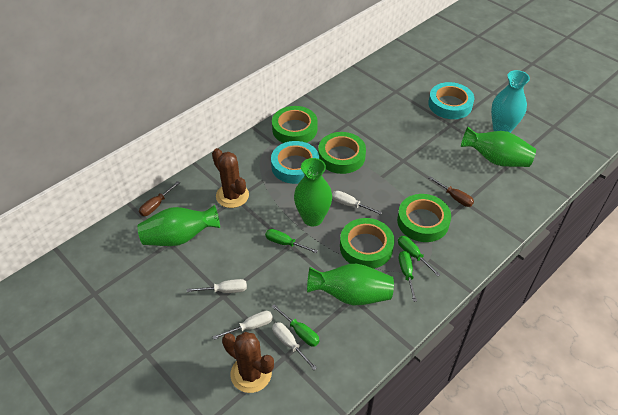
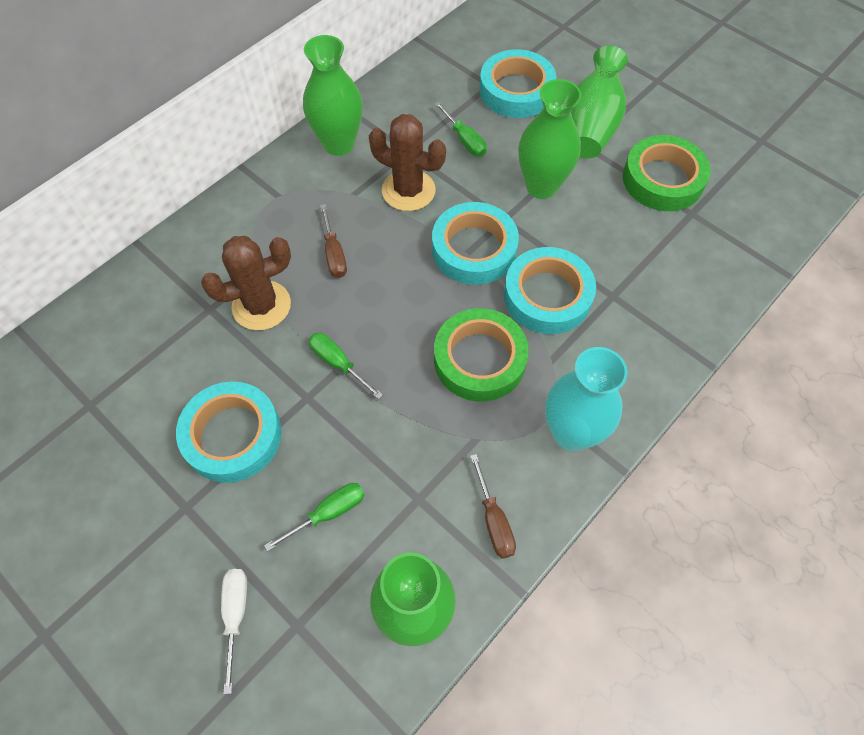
green screwdriver: [265,229,318,253] [272,304,320,346] [398,236,440,277] [399,251,417,302] = 4 -> [264,483,365,551] [309,333,383,399] [435,102,487,157] = 3
green tape: [272,106,318,143] [318,132,366,174] [340,218,394,269] [397,194,451,242] = 4 -> [434,308,529,402] [623,135,711,211] = 2
turquoise tape: [271,141,319,184] [428,82,474,119] = 2 -> [176,382,282,483] [432,202,519,285] [479,49,557,118] [504,247,596,334] = 4
white screwdriver: [187,279,247,293] [212,311,273,340] [272,322,317,370] [332,191,382,215] = 4 -> [221,569,247,694] = 1

